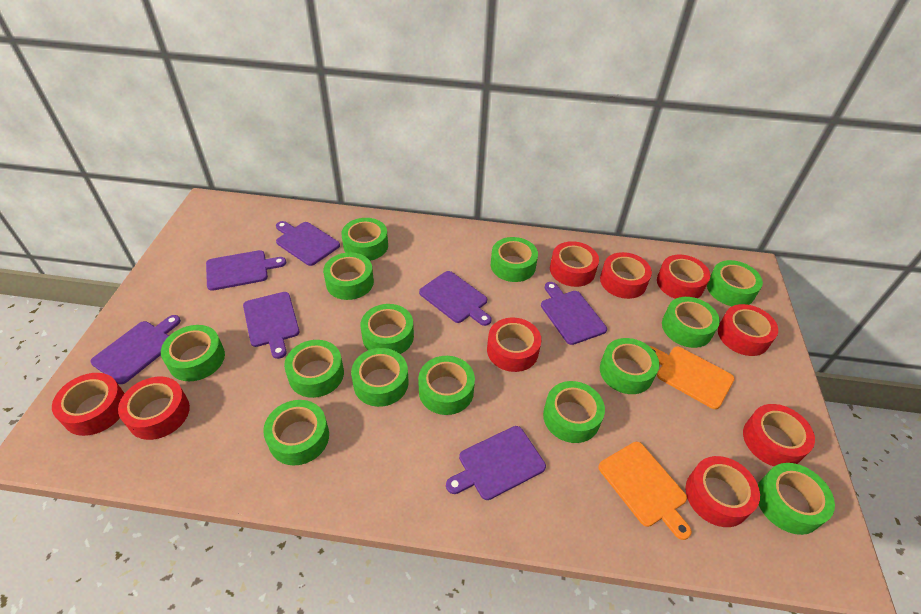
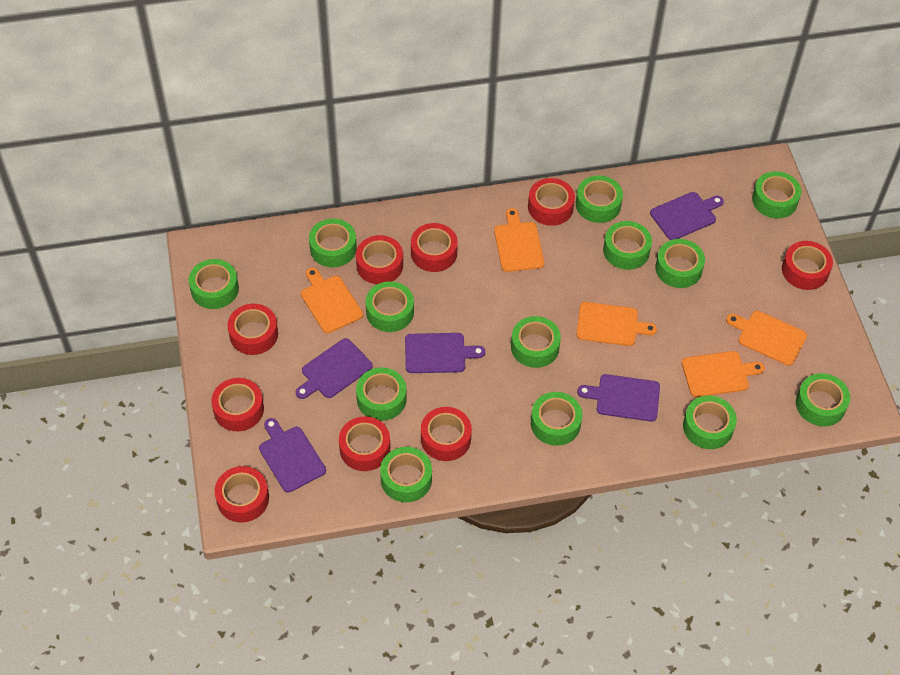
green tape: [161,325,225,381] [263,400,329,465] [284,340,344,398] [323,252,374,300] [342,218,388,261] [351,348,408,407] [361,304,414,354] [418,356,475,415] [491,237,538,282] [543,381,605,443] [600,338,659,394] [662,297,720,348] [707,260,763,306] [758,463,835,535] = 14 -> [189,259,239,309] [309,219,357,267] [356,368,407,421] [366,281,414,332] [380,447,432,502] [511,316,561,368] [531,392,582,446] [576,175,623,223] [603,221,652,270] [655,239,705,288] [683,395,737,449] [752,171,801,219] [796,373,850,426] = 13
orange cutting board: [598,442,692,540] [649,346,735,409] = 2 -> [301,268,363,333] [494,208,544,272] [577,302,657,346] [682,351,765,397] [726,311,807,366] = 5
purple cutting board: [90,315,181,384] [206,250,286,291] [243,292,300,359] [276,221,340,266] [419,271,492,326] [446,426,546,500] [541,282,607,345] = 7 -> [259,418,326,492] [295,338,373,399] [405,333,485,373] [577,374,660,422] [650,192,724,240] = 5

